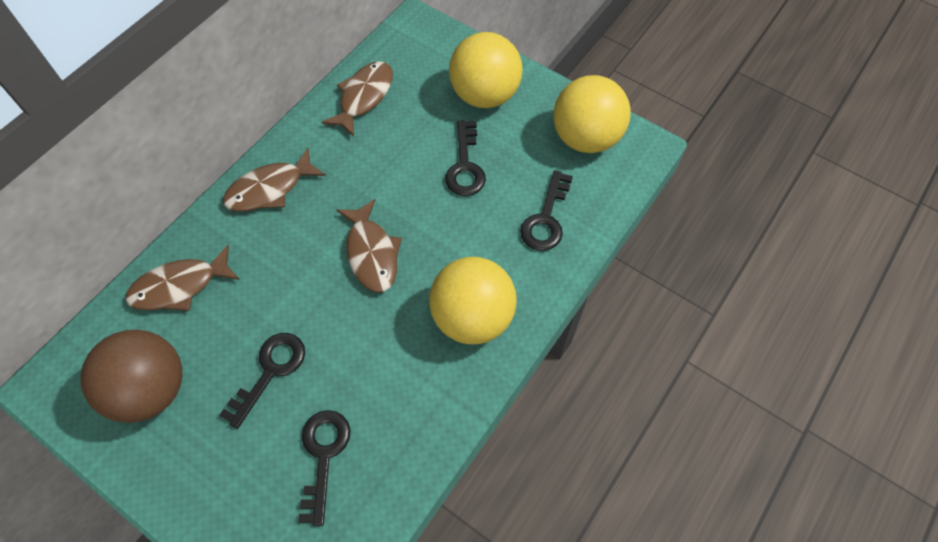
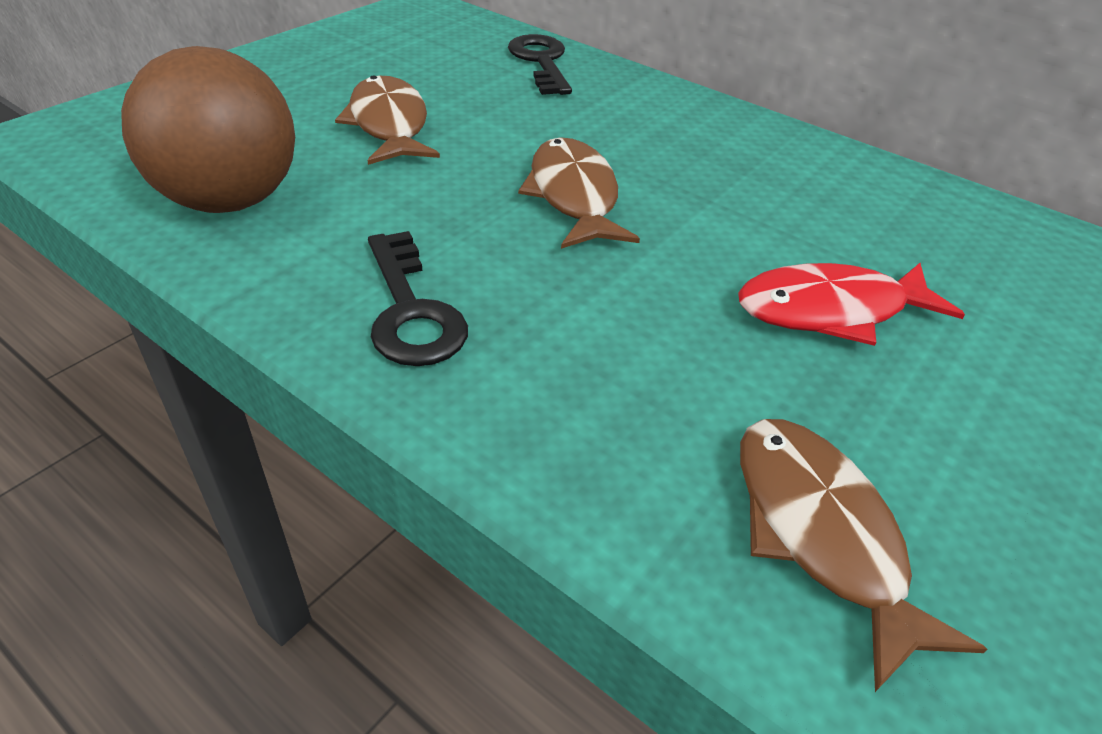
black key: [219,333,305,429] [298,410,350,526] [445,120,486,196] [520,170,573,251] = 4 -> [368,231,468,366] [508,34,572,95] = 2
brown fish: [126,245,240,311] [223,148,326,212] [322,61,393,137] [337,199,402,292] = 4 -> [335,75,440,165] [518,137,640,249] [740,419,987,692] = 3
red fish: none = 0 -> [738,263,965,346] = 1
yellow ball: [429,257,517,344] [449,32,523,108] [553,75,631,153] = 3 -> none = 0

